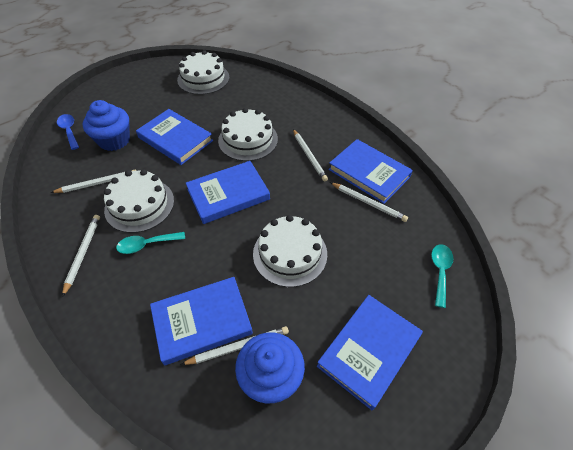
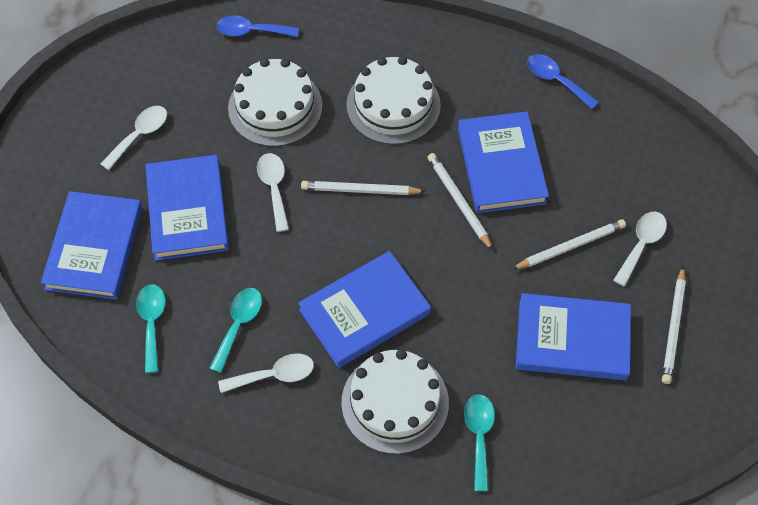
blue cupcake: [83,100,130,151] [235,332,305,403] = 2 -> none = 0
blue spoon: [57,114,79,150] = 1 -> [216,15,299,37] [527,54,598,109] = 2
turquoise spoon: [116,232,185,254] [431,244,453,308] = 2 -> [136,284,166,373] [210,288,262,373] [464,394,495,491] = 3
white cake: [104,169,174,233] [177,50,229,95] [218,108,278,161] [253,215,327,287] = 4 -> [228,58,322,147] [341,349,449,454] [347,56,441,145] = 3
white pencil: [51,170,137,193] [62,215,100,297] [180,326,289,365] [293,129,328,182] [330,182,408,222] = 5 -> [301,181,426,195] [428,153,493,251] [512,219,626,269] [662,266,686,384] = 4
white spoon: none = 0 -> [100,106,167,170] [218,353,314,393] [257,153,289,232] [613,211,667,287] = 4

